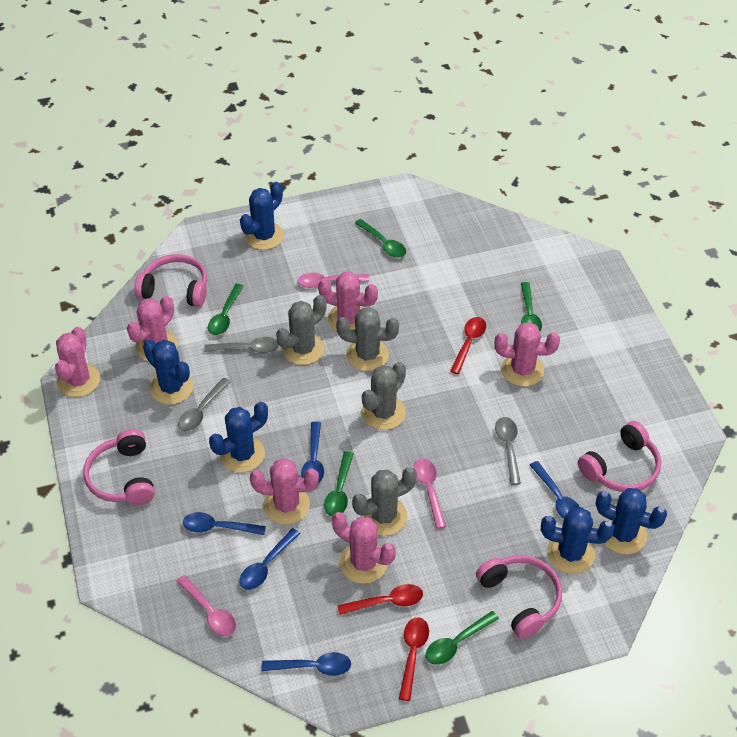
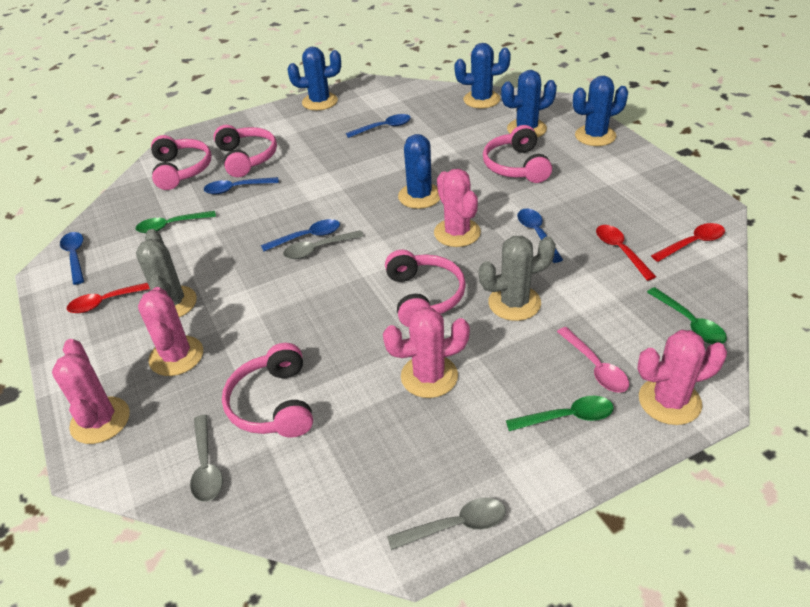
green spoon: [208,284,243,335] [324,451,354,516] [355,219,406,258] [426,611,499,665] [521,282,542,331] = 5 -> [136,211,216,233] [506,396,614,431] [647,287,727,344] = 3
grey cactus: [276,295,326,365] [336,307,399,371] [352,467,417,536] [362,362,406,430] = 4 -> [136,229,197,318] [479,236,556,321] = 2
pink cactus: [55,327,100,397] [127,296,178,362] [250,458,319,525] [318,271,378,332] [332,512,396,584] [494,322,560,386] = 6 -> [52,339,130,444] [138,287,203,376] [383,307,470,398] [434,169,481,247] [637,330,727,425] = 5
pink headphones: [83,429,155,505] [134,254,207,307] [476,555,562,639] [578,421,661,492] = 4 -> [151,135,212,190] [214,125,277,177] [222,343,313,437] [385,250,466,327] [483,125,552,183] = 5
pink spoon: [176,575,236,636] [297,273,369,288] [413,459,447,529] = 3 -> [557,327,629,393] = 1

